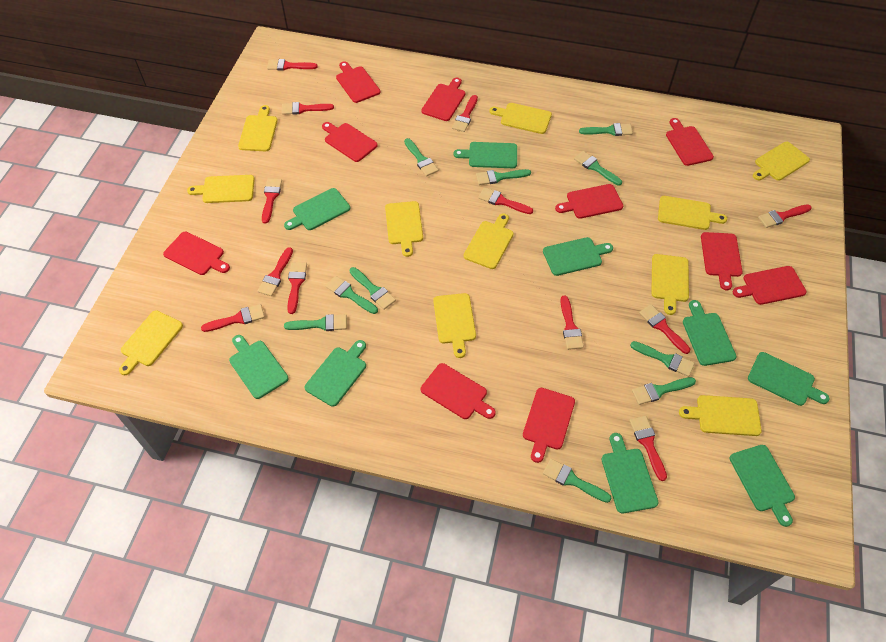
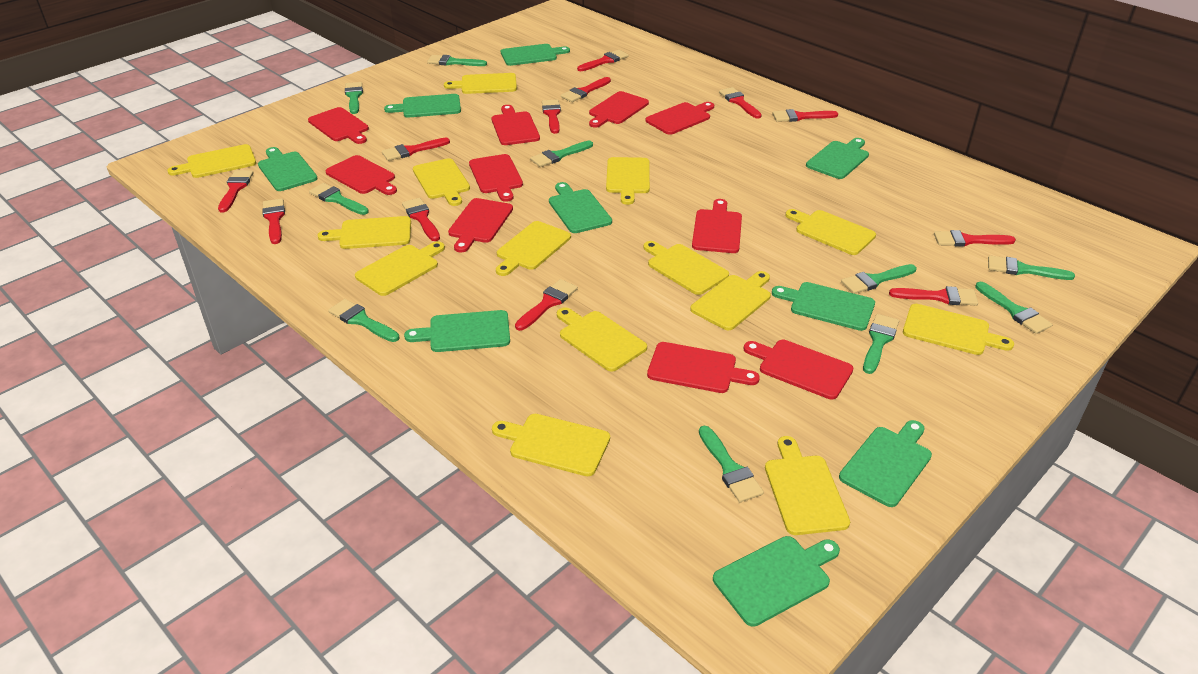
yellow cutting board: [119,310,183,375] [187,175,255,203] [238,105,278,151] [385,201,423,257] [433,293,476,358] [464,213,514,269] [489,103,552,134] [651,254,689,315] [658,196,727,230] [679,395,762,436] [753,142,810,181] = 11 -> [167,144,256,178] [318,216,411,249] [355,241,445,296] [413,158,470,206] [444,73,517,94] [492,414,610,476] [496,221,571,276] [557,307,647,372] [606,157,650,205] [643,241,729,295] [690,271,771,330] [765,436,850,535] [786,209,876,255] [903,304,1014,355] = 14

